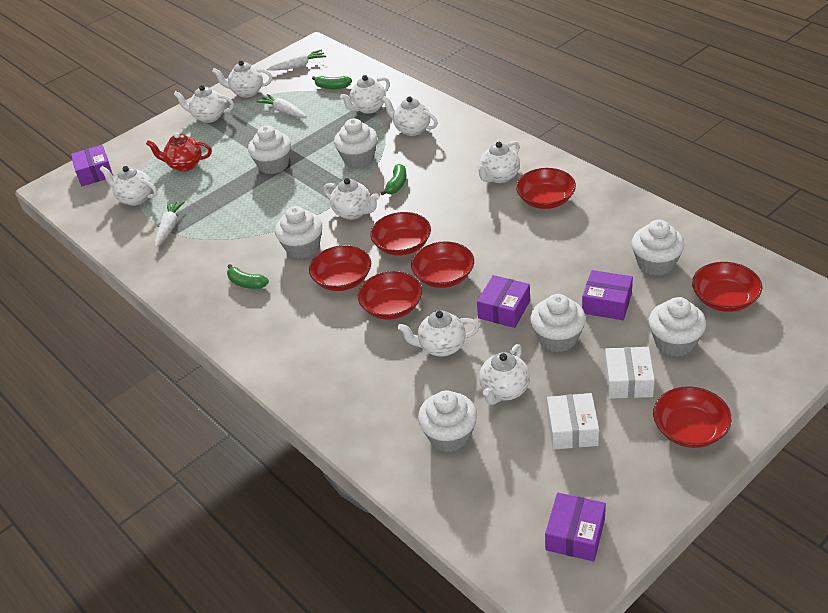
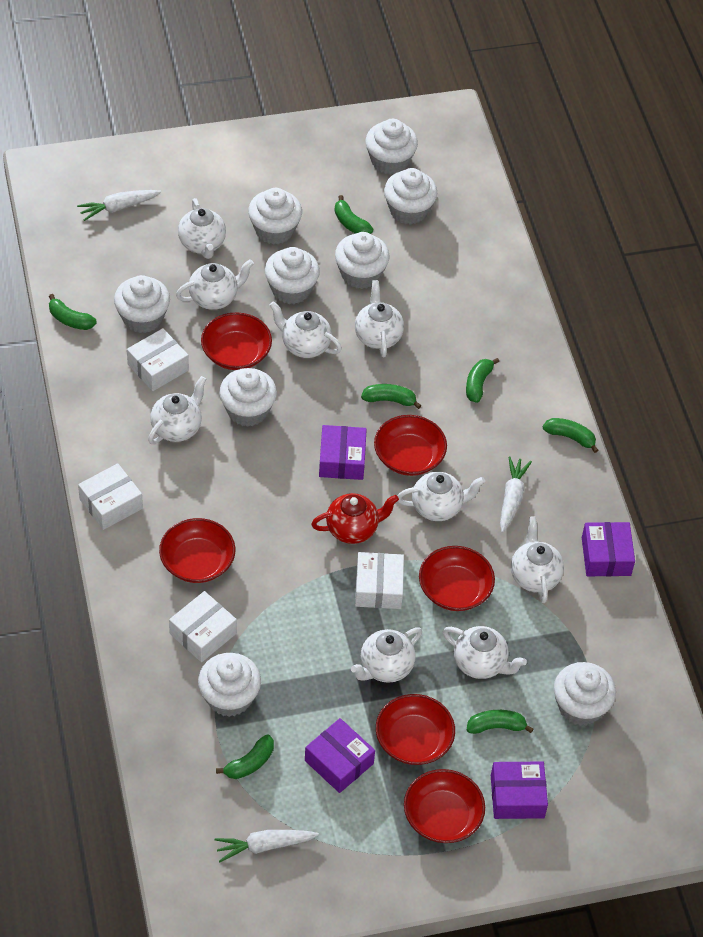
green banana: [227,264,269,289] [312,76,352,89] [380,164,407,195] = 3 -> [49,294,97,330] [216,734,274,779] [335,195,373,234] [361,384,421,409] [466,358,499,403] [467,710,533,734] [543,418,599,453] = 7
red bowl: [309,245,371,291] [358,271,422,319] [370,212,431,256] [411,241,474,288] [516,168,576,209] [653,386,732,448] [692,262,762,312] = 7 -> [159,518,235,583] [201,312,272,370] [374,415,447,476] [376,694,455,765] [404,769,485,843] [419,546,495,611] = 6
white box: [547,393,599,450] [604,347,655,399] = 2 -> [78,463,143,530] [127,328,189,391] [169,591,237,662] [355,552,404,609] = 4
white cupcake: [248,126,291,174] [275,206,322,259] [334,118,377,168] [418,390,477,452] [530,294,586,352] [632,220,685,276] [649,297,706,357] = 7 -> [114,275,170,333] [198,653,261,717] [219,368,277,427] [248,188,302,245] [265,247,320,304] [335,232,390,289] [366,119,418,175] [384,168,437,225] [554,662,616,726] = 9

